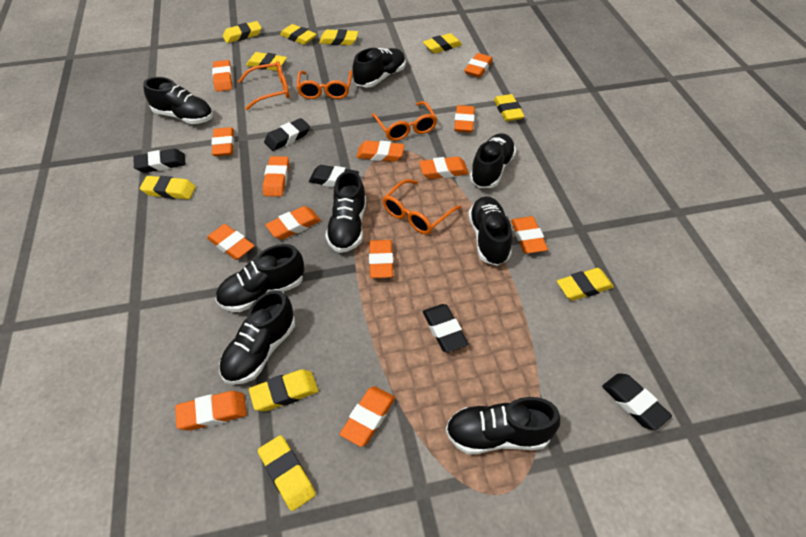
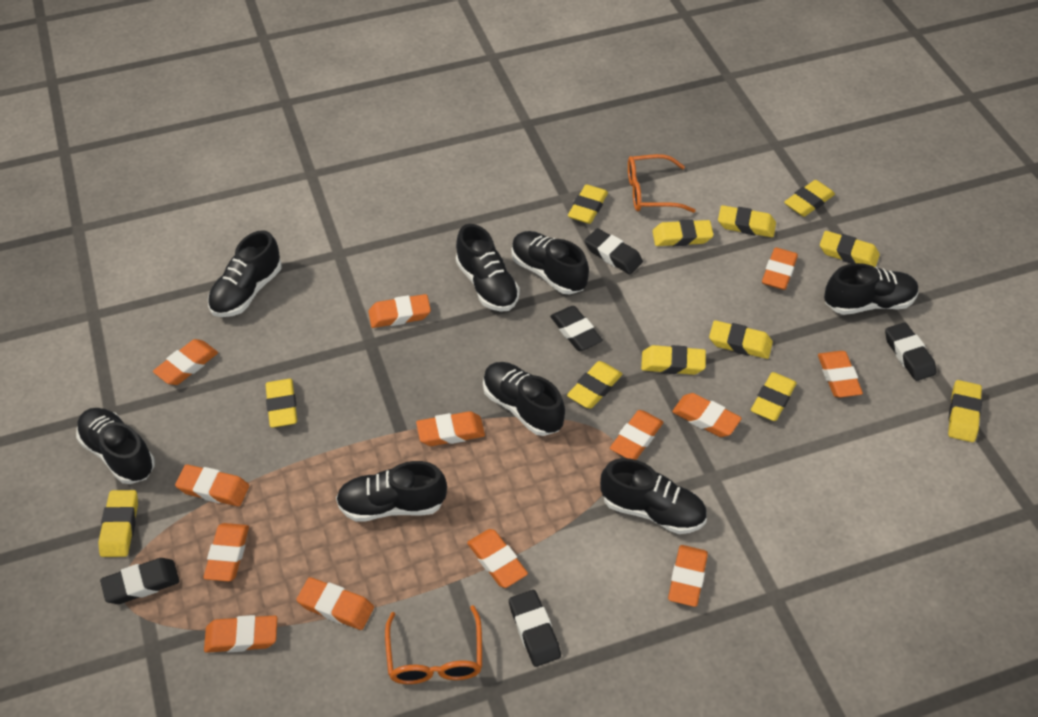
orange glasses: [238,61,289,110] [297,71,352,99] [371,101,437,141] [382,179,461,234] = 4 -> [385,605,482,684] [628,154,696,213] = 2
yellow eraser: [140,176,196,199] [223,21,262,43] [246,52,287,71] [249,369,318,411] [258,435,316,511] [280,24,317,45] [319,29,358,45] [423,33,462,54] [494,94,525,121] [557,268,614,301] = 10 -> [98,490,138,557] [266,379,297,428] [567,361,622,409] [568,184,608,224] [641,345,706,375] [652,219,714,246] [709,320,773,359] [718,205,776,237] [751,372,797,421] [784,180,835,217] [820,231,880,267] [948,380,982,442] = 12

